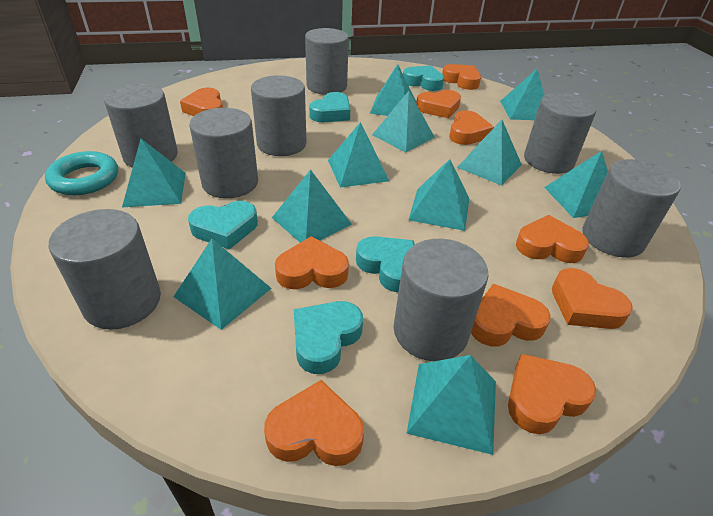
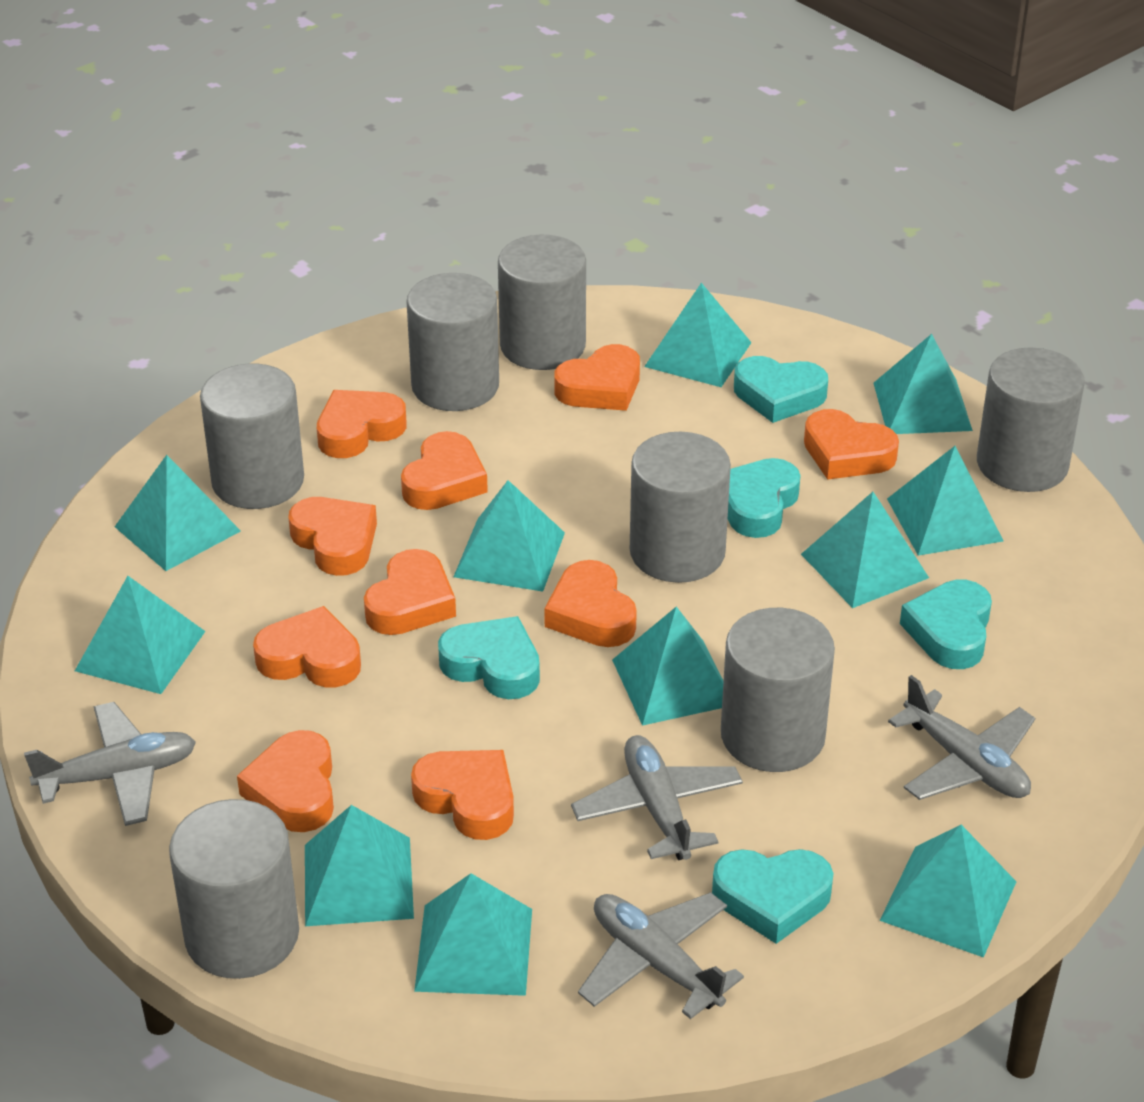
grey cylinder: [49,209,161,329] [104,84,178,168] [189,108,258,198] [251,75,307,156] [305,28,349,95] [393,239,489,361] [524,93,597,174] [582,159,681,258] = 8 -> [169,799,299,979] [200,364,304,509] [406,273,499,411] [498,235,586,370] [630,432,731,583] [721,608,835,772] [977,347,1085,492] = 7
grey plane: none = 0 -> [24,702,196,826] [571,735,743,860] [578,892,744,1019] [888,675,1035,800] = 4
turquoise ring: [45,151,118,195] = 1 -> none = 0

